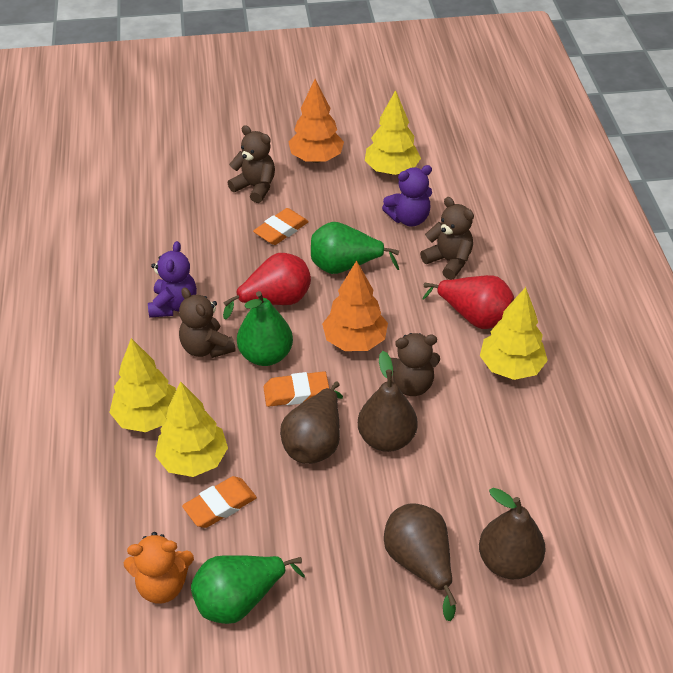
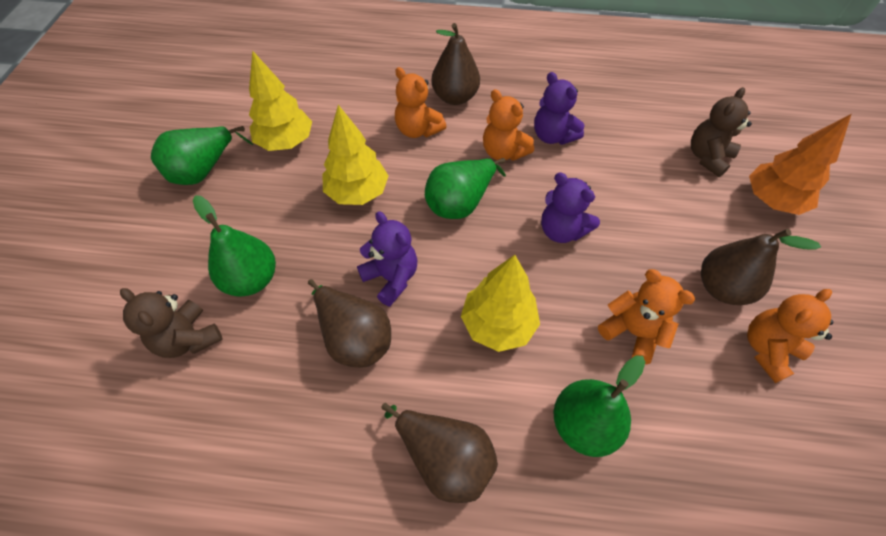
brown teddy bear: [179,287,236,358] [228,125,275,203] [391,333,440,396] [420,197,474,280] = 4 -> [120,288,222,358] [691,87,752,177] = 2
green pear: [191,555,305,624] [237,291,293,366] [311,222,399,274] = 3 -> [151,126,253,185] [193,195,276,297] [425,158,506,219] [553,356,645,457] = 4
orange eraser: [182,476,257,528] [253,208,309,245] [263,371,329,407] = 3 -> none = 0
orange teddy bear: [124,532,194,604] = 1 -> [395,67,446,138] [483,89,534,161] [598,269,695,364] [747,289,834,383] = 4
orange tree: [289,79,344,163] [322,260,388,351] = 2 -> [749,114,851,215] = 1
purple teddy bear: [148,241,197,318] [382,165,432,227] = 2 -> [357,211,417,307] [534,72,585,145] [541,172,600,243] = 3
red pear: [223,253,311,319] [422,275,514,329] = 2 -> none = 0
yellow tree: [109,338,176,432] [155,382,228,477] [365,90,421,175] [480,287,548,380] = 4 -> [249,50,312,151] [322,105,389,205] [461,255,540,352] = 3

